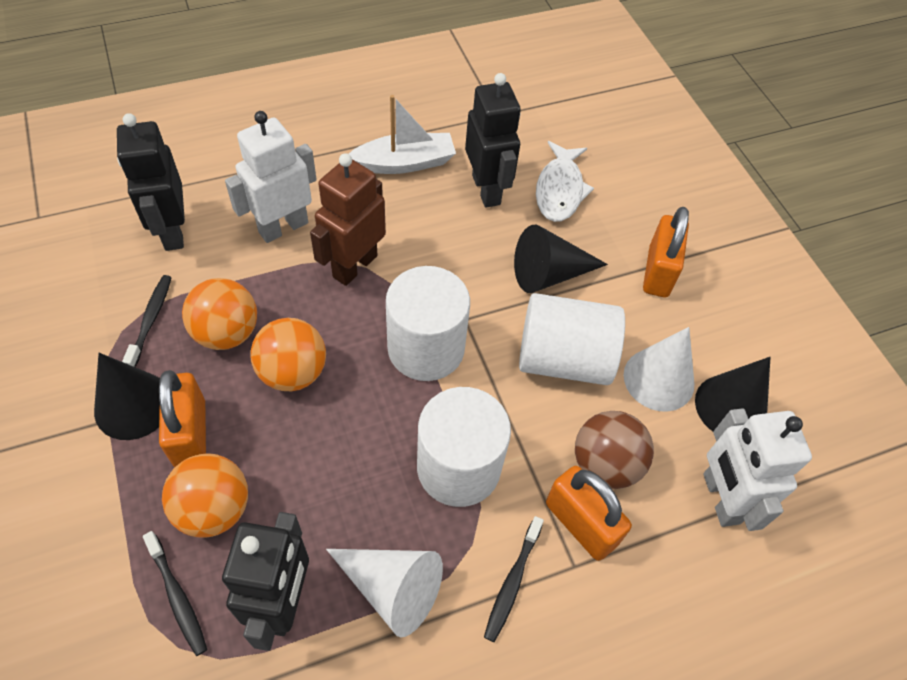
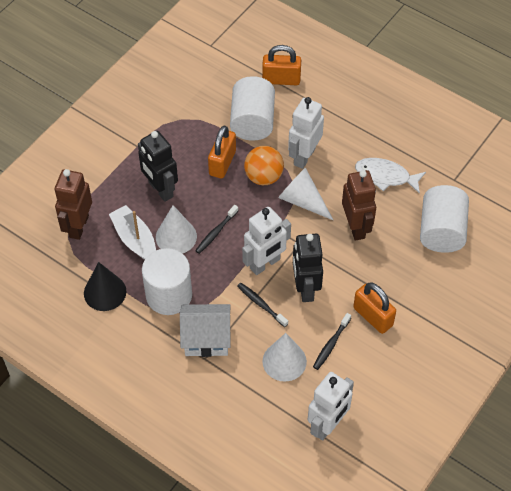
black cone: [94,353,160,440] [514,225,608,293] [695,357,771,431] = 3 -> [84,262,126,311] = 1
black robot: [117,113,185,251] [222,512,309,651] [465,73,521,208] = 3 -> [138,131,178,202] [293,234,323,302] = 2
brown ball: [575,411,654,489] = 1 -> none = 0
brown robot: [310,153,386,286] = 1 -> [55,169,92,240] [342,170,376,241] = 2
orange ball: [162,454,248,538] [182,278,257,350] [250,318,326,391] = 3 -> [244,146,284,185] = 1
white cone: [326,549,443,637] [624,327,695,412] = 2 -> [156,205,197,254] [262,333,307,382] [278,167,333,220] = 3
white house: none = 0 -> [180,304,231,357] = 1
white robot: [225,111,317,243] [704,408,812,531] = 2 -> [242,207,291,275] [288,97,324,169] [308,372,354,441] = 3

